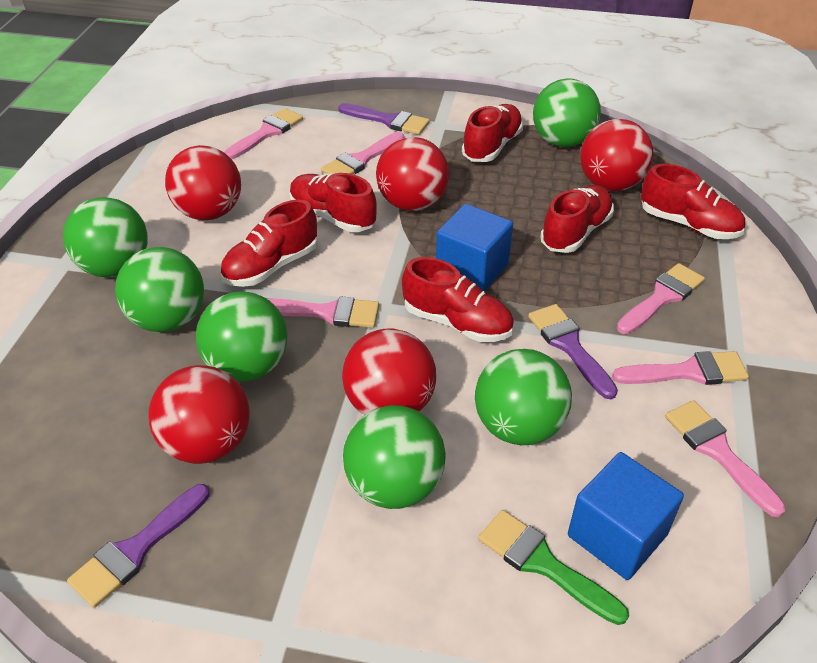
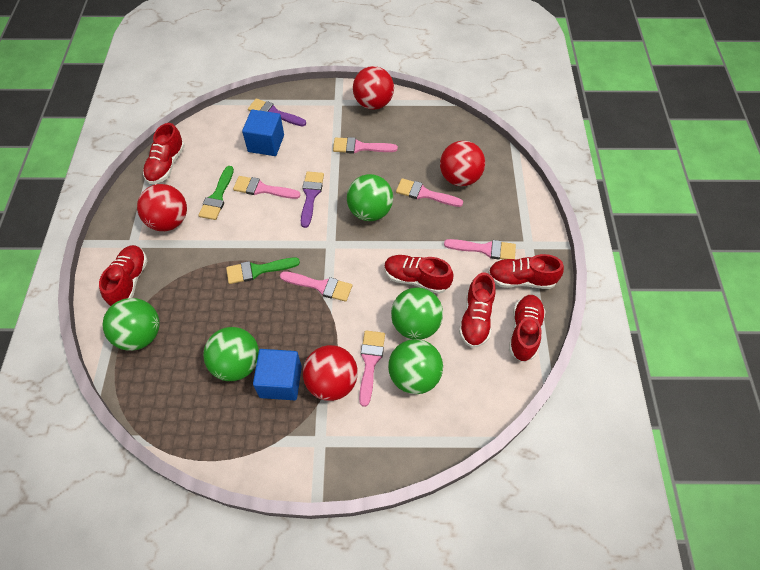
green ball: [63,197,148,277] [115,247,204,332] [196,292,288,381] [343,405,446,509] [475,349,572,445] [533,78,601,147] = 6 -> [103,298,160,351] [203,327,259,381] [347,174,393,221] [388,339,443,394] [391,287,443,339] = 5
green brush: [478,510,629,625] = 1 -> [198,166,234,220] [226,257,300,284] = 2
purple brush: [67,484,210,608] [338,103,430,135] [528,304,618,399] = 3 -> [248,98,306,126] [301,171,324,228] = 2
red ball: [148,365,250,464] [165,145,241,220] [342,328,436,415] [376,137,449,211] [580,119,653,191] = 5 -> [137,184,187,231] [303,345,358,401] [353,66,394,110] [440,141,485,186] = 4

